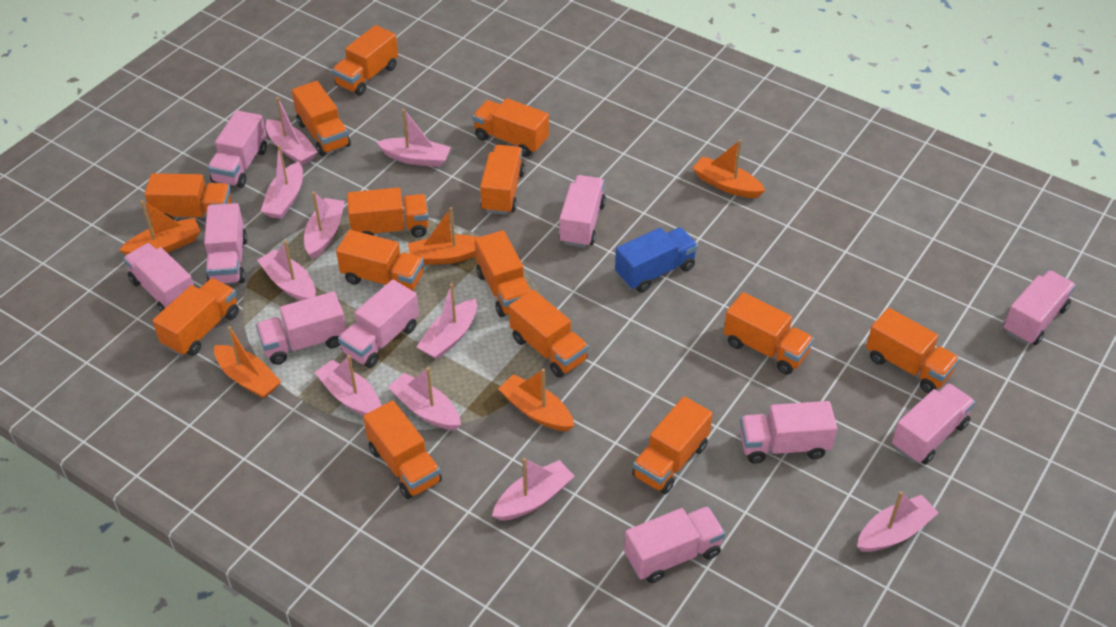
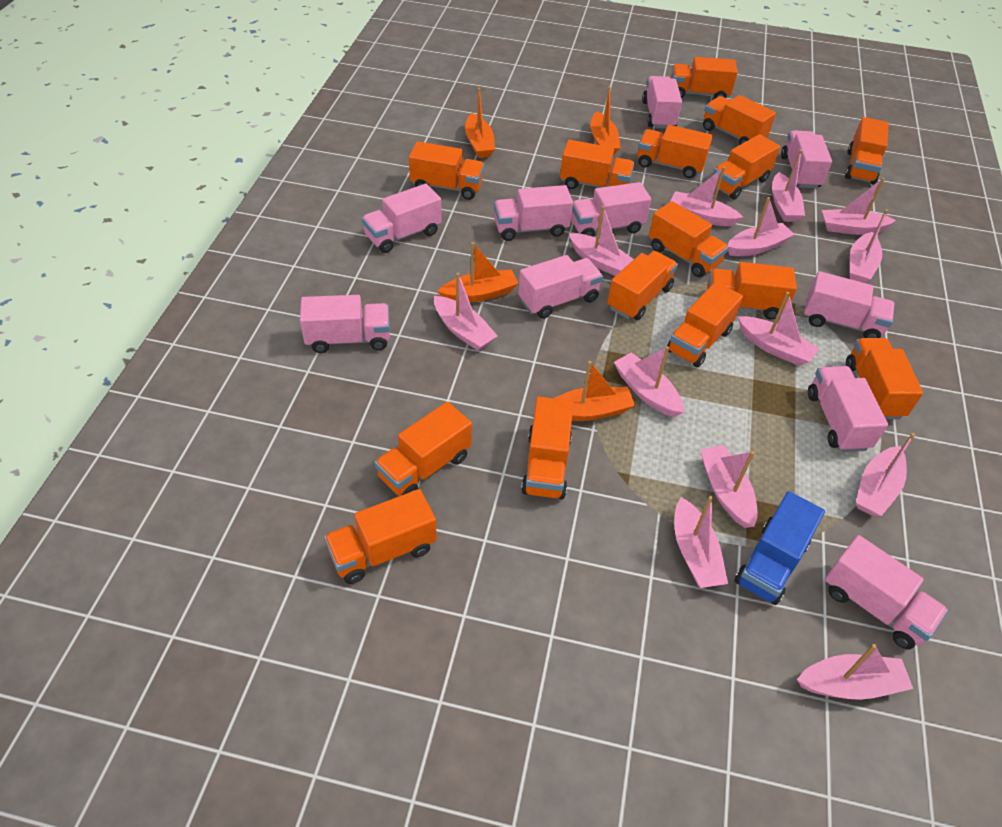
orange boat: [119,200,200,255] [214,326,281,399] [408,207,478,265] [498,369,574,431] [693,140,766,198] = 5 -> [437,242,519,302] [465,88,495,158] [554,361,635,421] [590,86,620,155] = 4
orange truck: [145,173,232,219] [153,278,239,356] [292,81,351,156] [332,25,398,96] [336,230,424,291] [347,187,429,237] [363,400,442,499] [473,98,549,157] [475,230,531,317] [480,145,525,215] [509,290,589,378] [632,396,713,494] [724,292,814,375] [866,308,960,393] = 14 -> [324,489,437,584] [375,402,472,496] [409,141,484,200] [521,397,573,499] [560,140,634,189] [607,251,678,320] [638,125,713,178] [649,201,729,277] [667,282,743,367] [671,57,738,99] [703,95,776,145] [707,262,797,319] [713,134,780,200] [845,117,889,185] [846,338,923,419] = 15
pink boat: [257,240,316,301] [261,145,303,219] [266,97,318,166] [304,191,345,259] [314,355,381,416] [376,109,451,167] [388,367,461,430] [417,283,477,360] [492,458,575,521] [857,491,939,552] = 10 -> [434,273,498,351] [569,206,634,276] [614,346,684,417] [670,167,743,226] [674,496,728,588] [700,445,758,528] [727,197,795,256] [738,292,819,366] [772,149,805,222] [797,644,913,700] [822,178,896,235] [850,209,888,283] [856,433,915,516] = 13

